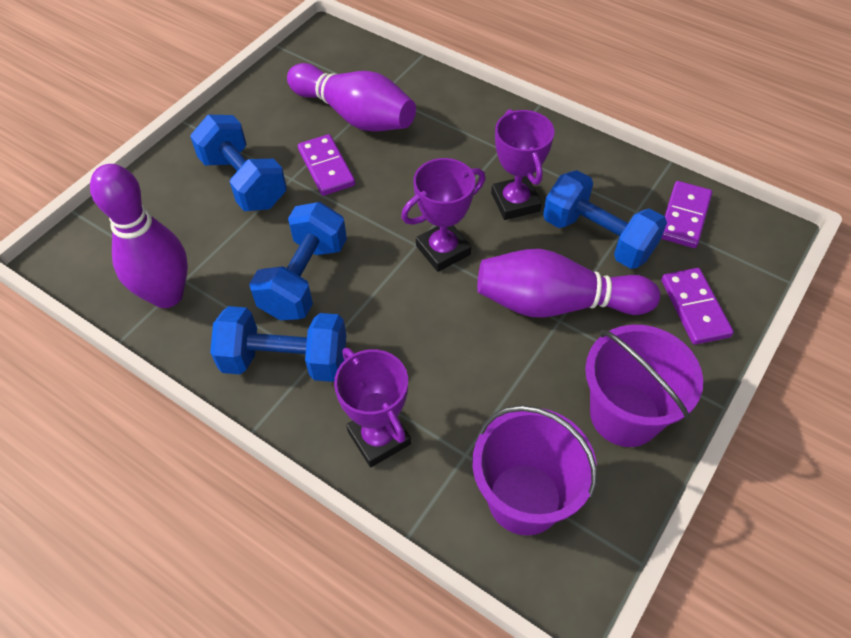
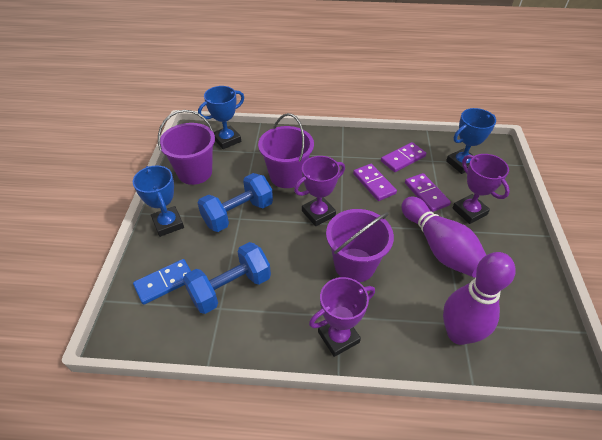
blue domino: none = 0 -> [133,259,191,305] = 1
blue dumbbell: [190,115,287,211] [210,306,346,382] [249,202,347,320] [543,170,667,269] = 4 -> [183,242,271,314] [198,173,273,232] = 2
blue trophy: none = 0 -> [133,165,184,237] [198,86,244,149] [446,108,496,174] = 3
purple bowling pin: [90,164,188,308] [287,63,416,132] [477,249,660,318] = 3 -> [401,197,486,278] [443,252,515,345] = 2
purple bucket: [472,405,597,535] [585,325,703,447] = 2 -> [158,110,215,185] [258,113,314,188] [326,209,394,282] = 3

